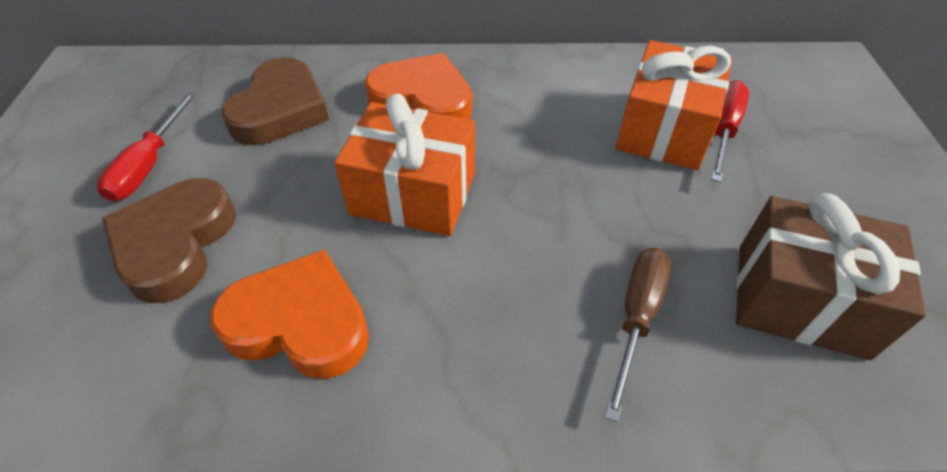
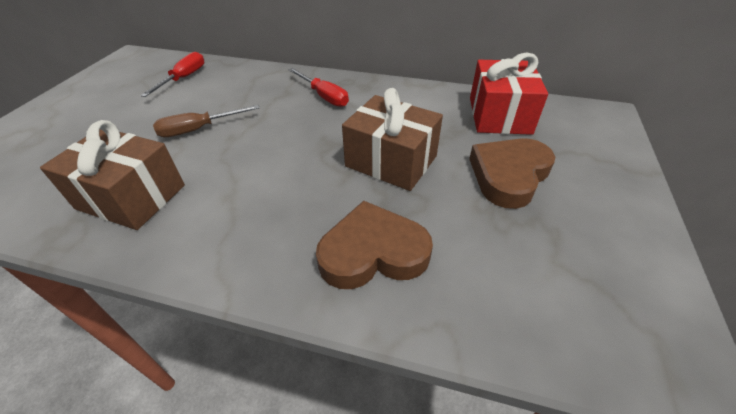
brown gift: [736,193,926,360] = 1 -> [40,120,185,230] [342,88,443,191] = 2
orange gift: [334,94,475,236] [616,40,732,170] = 2 -> none = 0
orange heart: [210,250,369,379] [365,53,472,119] = 2 -> none = 0
red gift: none = 0 -> [470,52,548,135] = 1

